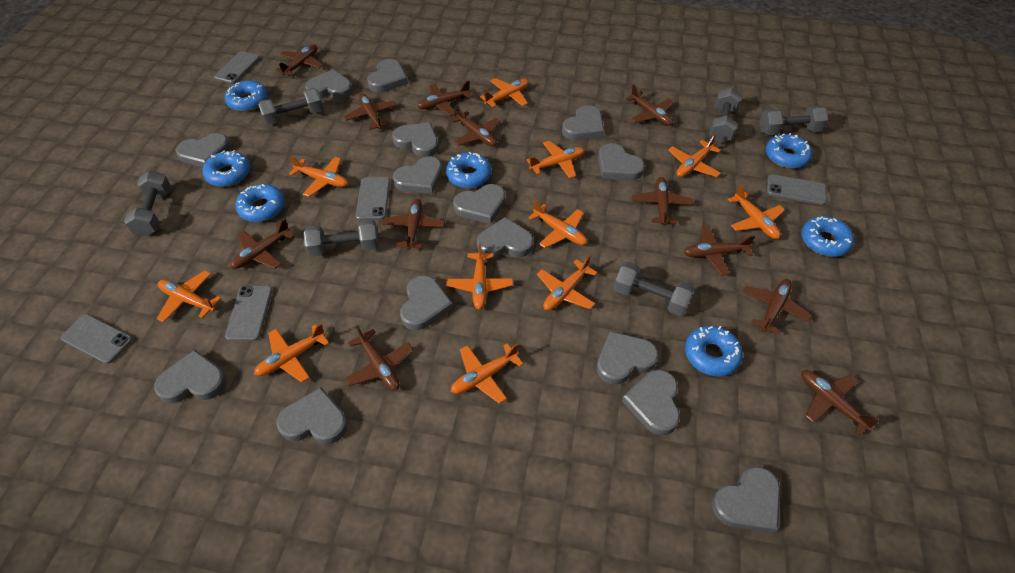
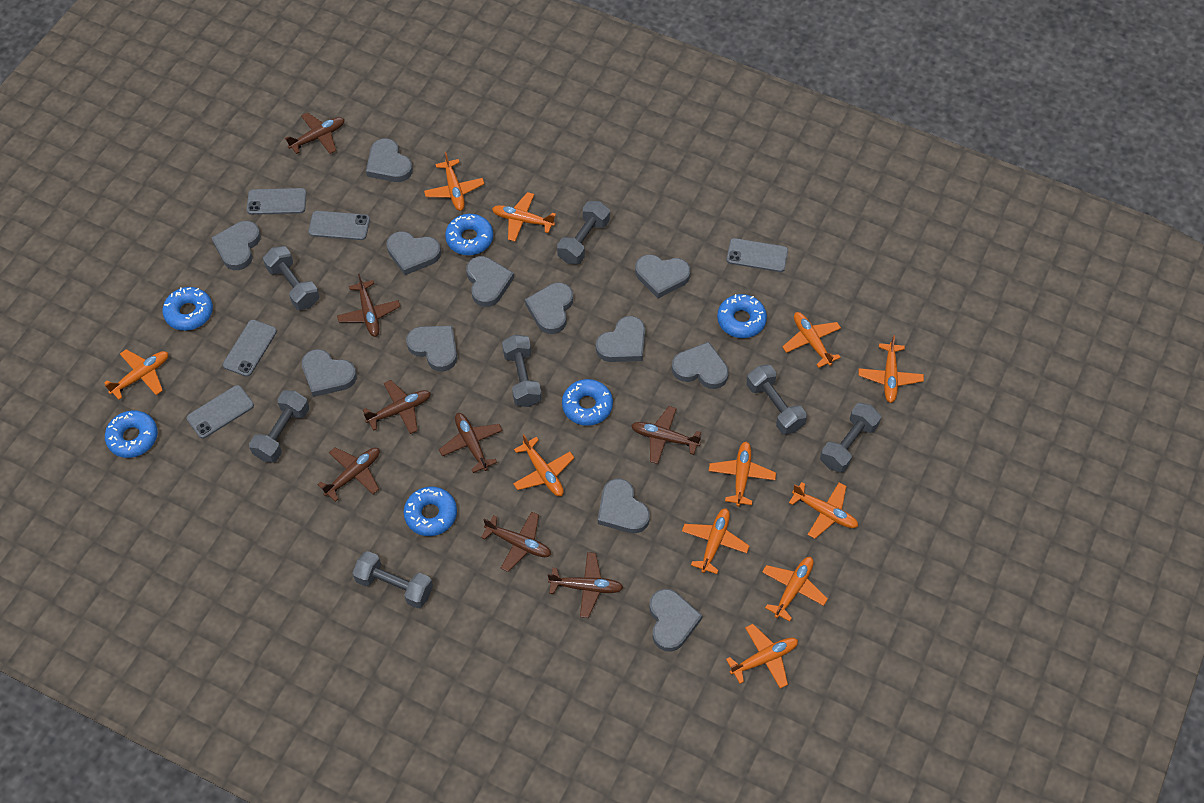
blue donut: [202,150,250,187] [225,80,268,111] [235,184,285,222] [446,152,491,188] [685,326,743,376] [766,133,812,168] [801,216,854,257] = 7 -> [105,410,158,458] [162,287,213,331] [404,486,457,536] [445,214,493,255] [562,379,613,426] [717,294,767,338] = 6
brown plane: [230,219,294,269] [275,44,323,76] [344,93,396,130] [345,325,413,391] [382,199,445,251] [417,81,472,116] [450,105,500,146] [625,84,674,126] [632,177,693,226] [684,226,755,276] [743,279,812,335] [801,370,880,436] = 12 -> [285,112,345,154] [317,447,380,502] [337,274,400,337] [363,380,431,434] [439,413,503,473] [481,511,551,572] [548,552,624,618] [631,406,701,464] = 8
grey dumbbell: [124,171,171,236] [258,88,323,125] [303,219,379,257] [614,262,694,316] [709,88,742,142] [759,106,828,135] = 6 -> [249,390,309,463] [263,246,320,310] [352,551,433,609] [502,334,542,407] [557,201,610,264] [747,364,807,435] [820,403,881,473] = 7
grey heart: [154,350,226,403] [176,133,230,167] [276,387,348,444] [305,69,353,99] [367,59,408,92] [392,122,438,157] [393,157,442,194] [400,275,453,330] [453,184,506,224] [477,217,534,258] [562,105,604,140] [597,331,658,385] [598,143,645,180] [622,370,680,435] [712,466,780,533] = 15 -> [211,221,261,270] [302,349,357,397] [366,138,413,182] [386,231,441,275] [406,326,457,372] [466,256,514,307] [525,282,573,334] [596,316,645,362] [598,479,650,533] [635,254,691,299] [649,589,703,652] [672,342,729,389] = 12

